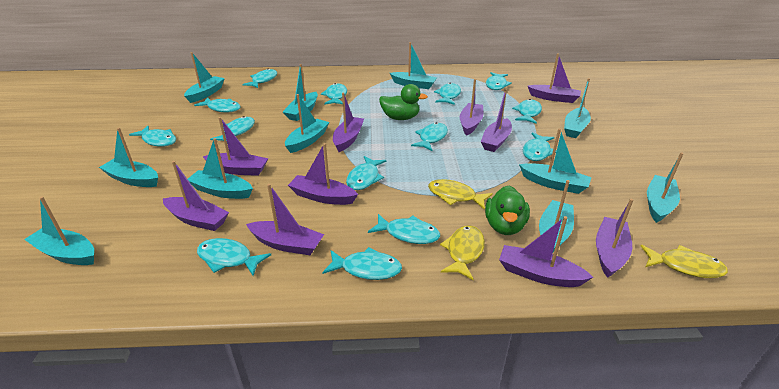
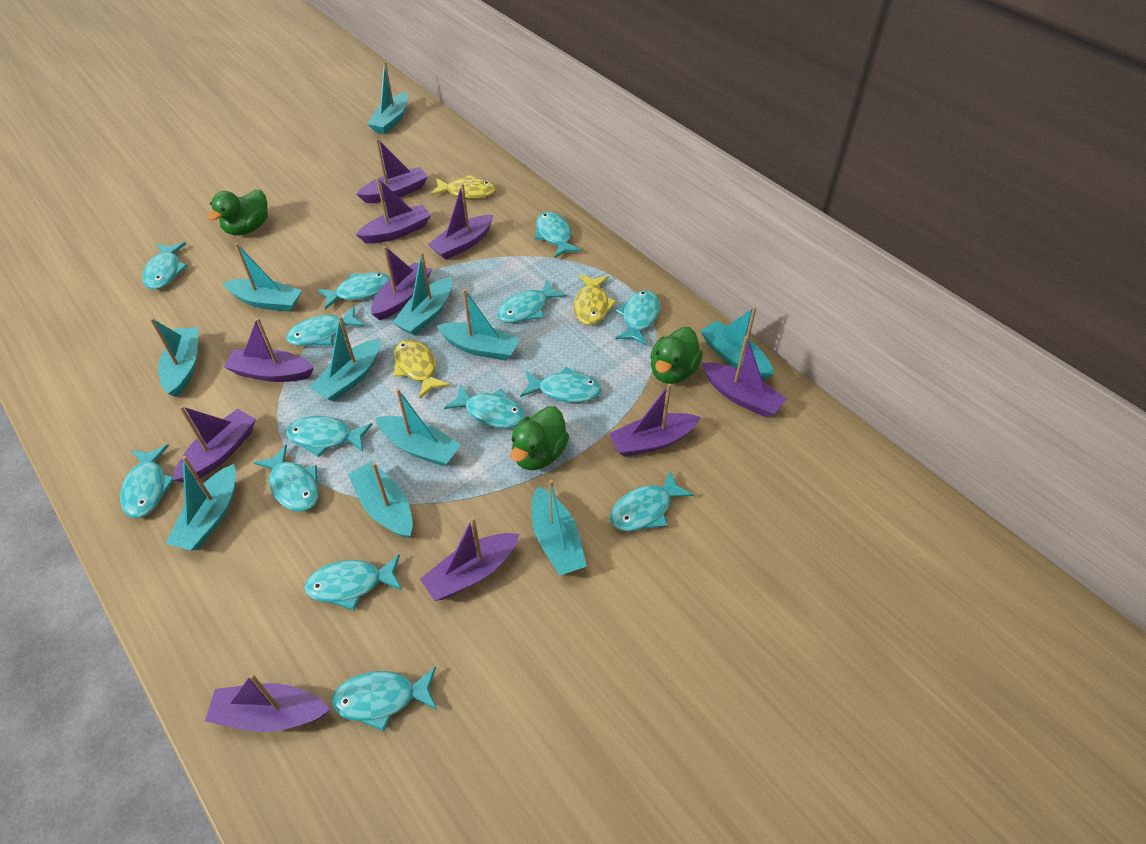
green duck: [379,84,428,120] [485,186,530,235] = 2 -> [207,190,268,236] [511,406,569,470] [650,327,703,384] = 3

